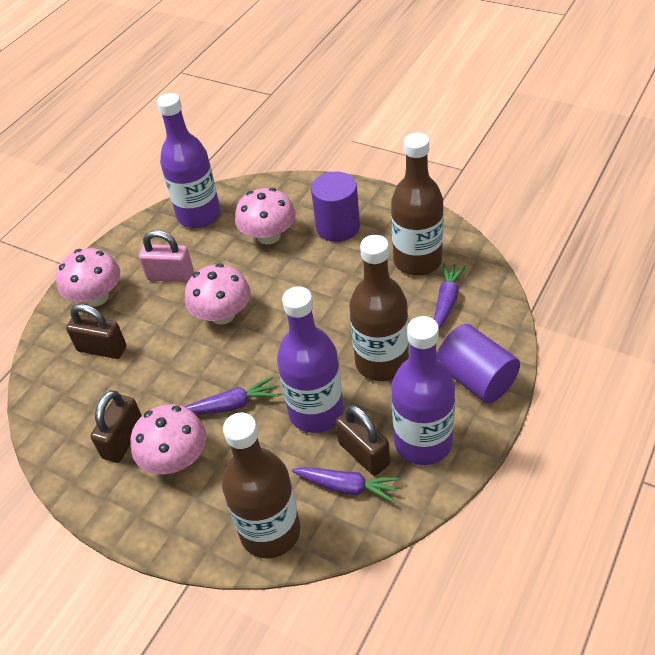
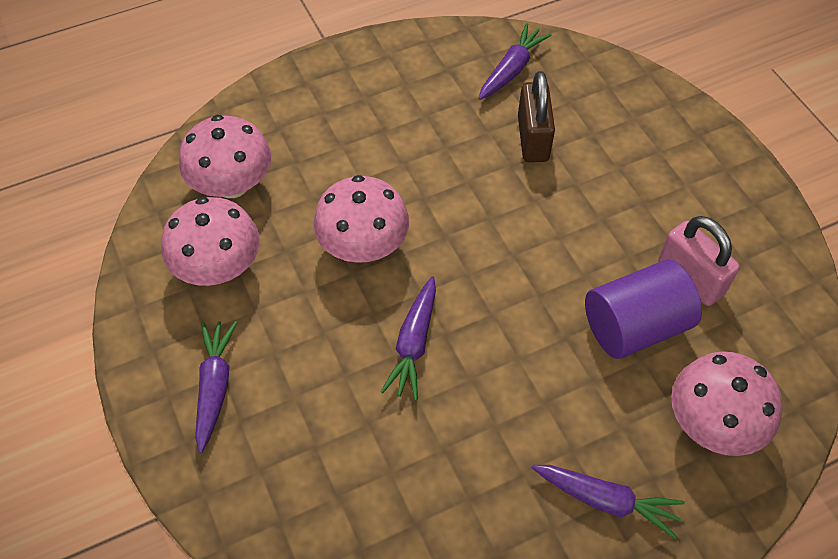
brown bottle: [222,413,301,558] [349,235,409,381] [391,133,444,276] = 3 -> none = 0
brown padlock: [66,304,126,359] [90,390,142,463] [336,405,390,476] = 3 -> [518,71,555,162] = 1
purple bottle: [157,93,221,228] [277,286,344,433] [391,316,455,465] = 3 -> none = 0
purple carrot: [186,376,279,414] [292,467,400,503] [434,263,466,329] = 3 -> [195,321,237,453] [381,276,436,400] [479,23,552,100] [531,465,685,539] = 4
purple cylinder: [311,172,360,242] [437,324,520,403] = 2 -> [585,260,702,359] = 1

